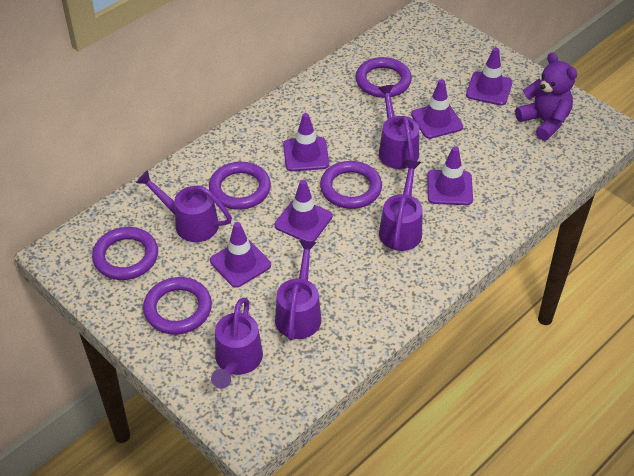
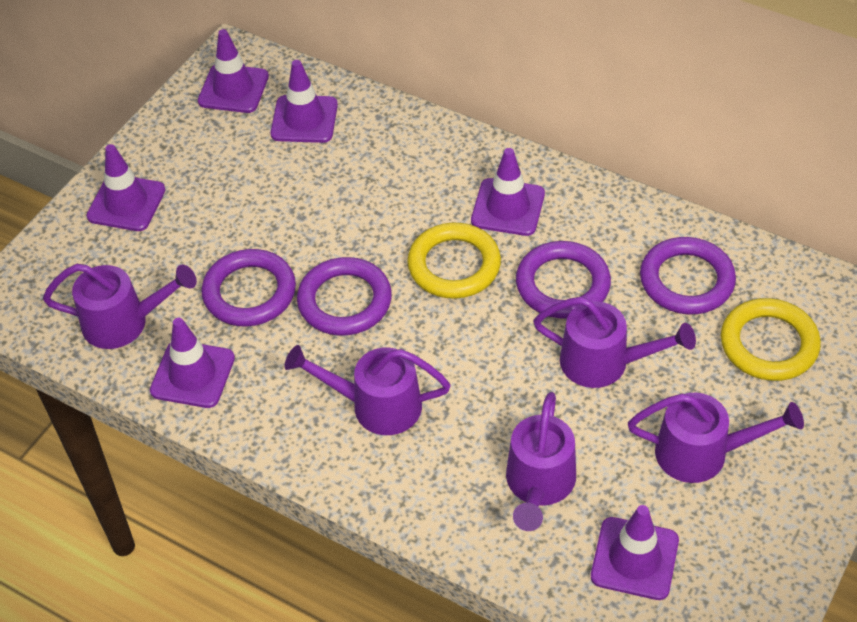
purple ring: [92,227,158,280] [143,277,212,334] [209,162,271,210] [320,161,382,209] [355,57,412,98] = 5 -> [201,249,296,327] [297,257,392,336] [516,241,611,319] [640,237,736,314] = 4
purple teddy bear: [515,52,577,141] = 1 -> none = 0
yellow ring: none = 0 -> [407,223,501,299] [721,298,821,381] = 2

